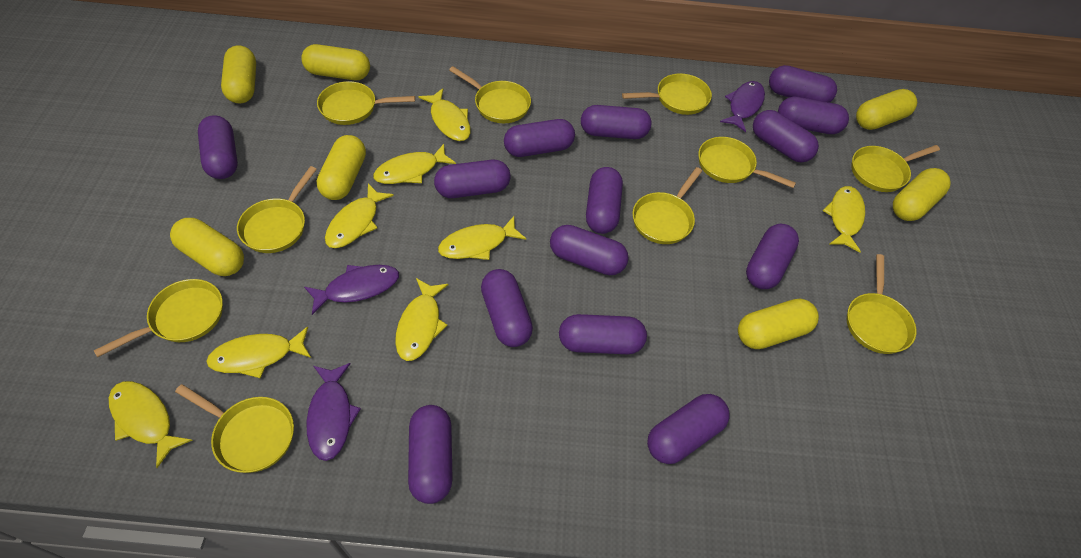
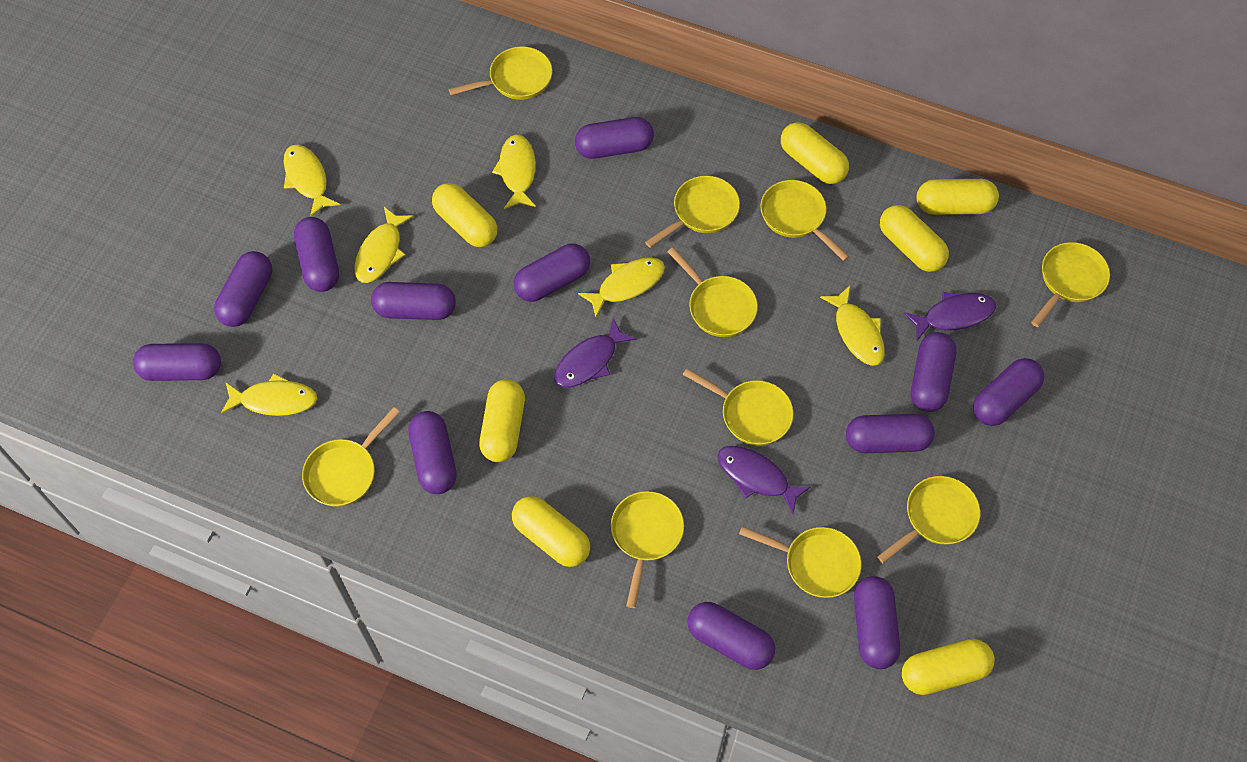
purple capsule: [198,115,238,179] [408,405,453,504] [434,160,511,198] [481,269,533,347] [504,119,575,157] [550,225,629,275] [559,314,647,354] [581,105,652,139] [586,167,623,234] [647,394,730,464] [746,224,799,289] [753,110,819,162] [769,65,837,103] [778,97,849,134] = 14 -> [133,343,221,381] [214,251,272,327] [294,217,339,292] [371,282,456,320] [408,411,456,494] [514,244,590,302] [575,117,654,159] [687,602,775,670] [846,414,935,453] [854,576,900,669] [911,332,956,412] [973,358,1045,426] = 12
yellow fish: [109,381,193,468] [206,326,311,378] [325,183,394,248] [373,144,456,184] [395,278,449,361] [418,88,471,141] [438,216,526,260] [823,186,865,253] = 8 -> [221,373,318,416] [283,144,340,217] [354,207,414,283] [492,134,536,209] [578,257,665,317] [820,286,885,366] = 6

